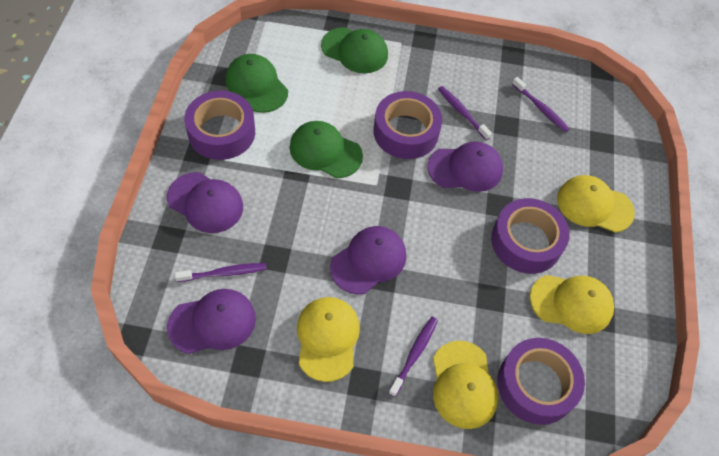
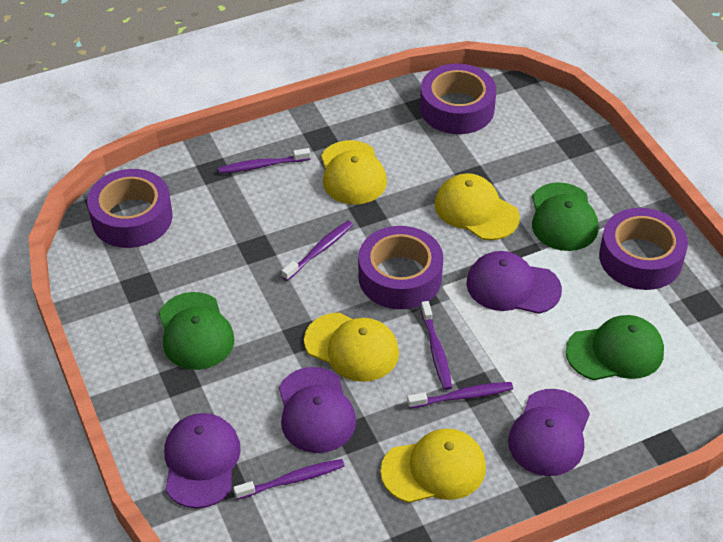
purple toothbrush: [175,263,267,282] [389,317,438,397] [438,86,492,140] [512,77,569,133] = 4 -> [218,148,311,174] [233,459,345,500] [282,221,353,281] [407,382,513,409] [420,301,452,390] = 5

